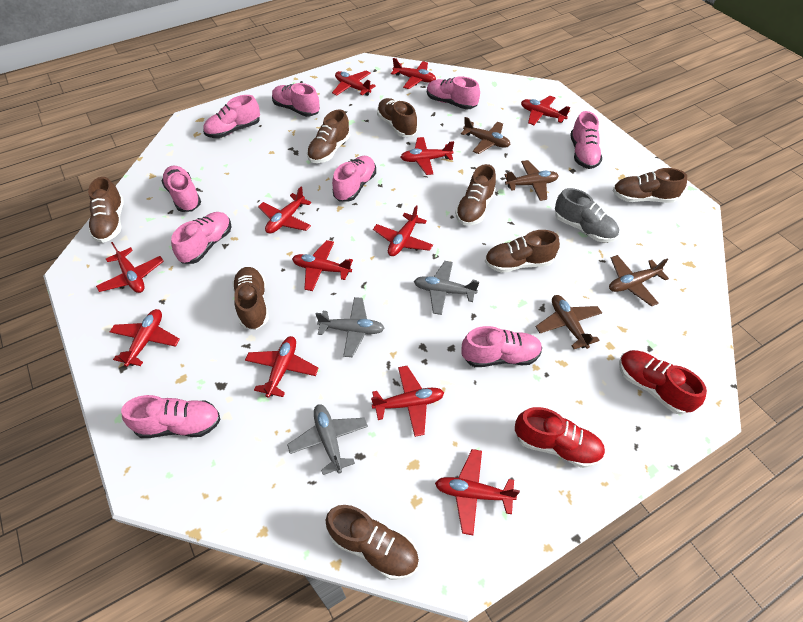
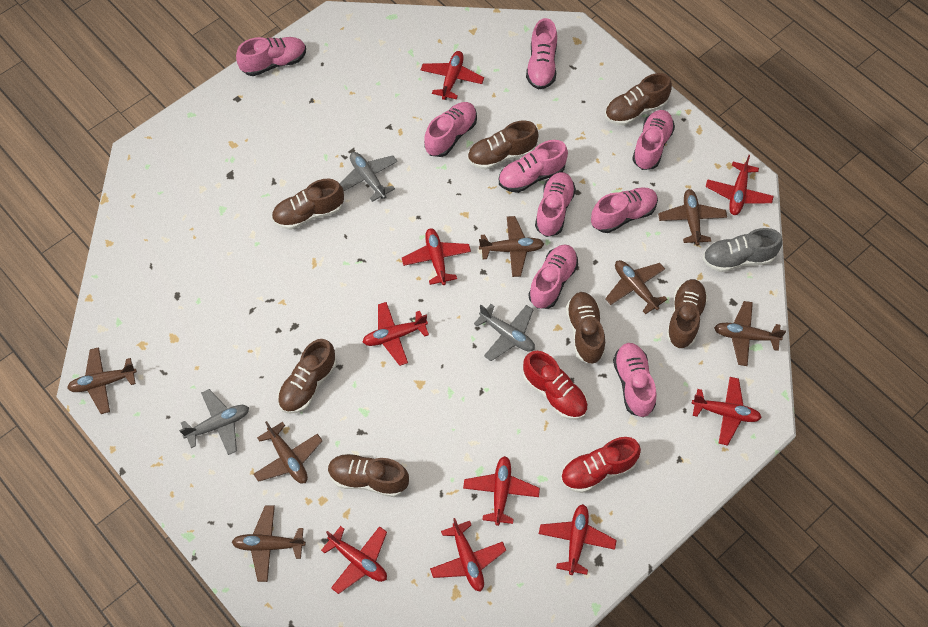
brown plane: [461,117,510,154] [504,160,559,201] [536,295,602,349] [609,255,669,306] = 4 -> [67,347,137,414] [232,505,306,582] [254,421,322,484] [479,216,544,277] [605,260,667,314] [658,189,727,246] [714,301,786,366] = 7
brown shoe: [88,177,124,243] [232,267,269,330] [307,109,350,163] [325,505,419,580] [377,98,417,137] [455,164,496,226] [485,230,560,273] [613,168,687,203] = 8 -> [272,179,344,230] [277,339,337,414] [328,453,409,497] [468,121,539,170] [566,292,605,364] [605,73,672,126] [666,279,708,349] = 7
red plane: [96,242,164,293] [110,309,180,367] [245,336,319,398] [258,187,311,234] [292,240,353,291] [332,71,376,96] [371,366,444,437] [373,205,433,256] [391,58,436,89] [401,137,454,175] [435,449,520,535] [521,96,570,125] = 12 -> [321,526,387,594] [363,302,429,366] [402,228,471,285] [421,51,484,100] [430,518,506,592] [463,456,540,526] [539,504,617,575] [692,377,762,446] [705,155,774,215] = 9

